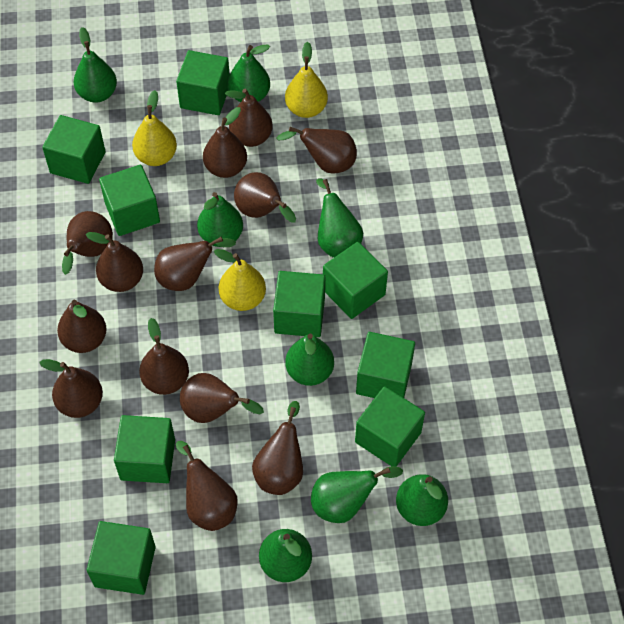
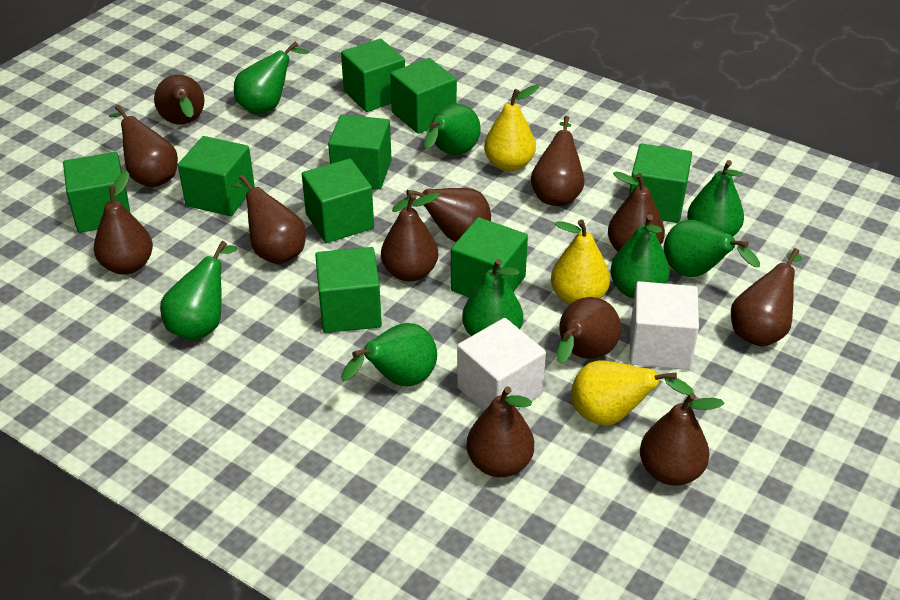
brown pear: [39,359,103,418] [57,299,107,353] [62,211,113,275] [86,232,143,292] [139,318,189,395] [154,237,236,291] [176,441,238,531] [180,373,264,423] [203,107,247,178] [225,89,273,147] [234,172,296,223] [252,401,303,495] [276,127,357,174] = 13 -> [94,171,153,275] [109,105,178,188] [154,75,204,124] [231,175,306,264] [381,192,440,282] [392,188,491,242] [466,386,534,477] [531,116,584,206] [557,297,621,364] [608,171,665,252] [640,393,725,486] [731,248,802,347] = 12
white cube: none = 0 -> [457,318,546,411] [629,281,699,370] = 2

